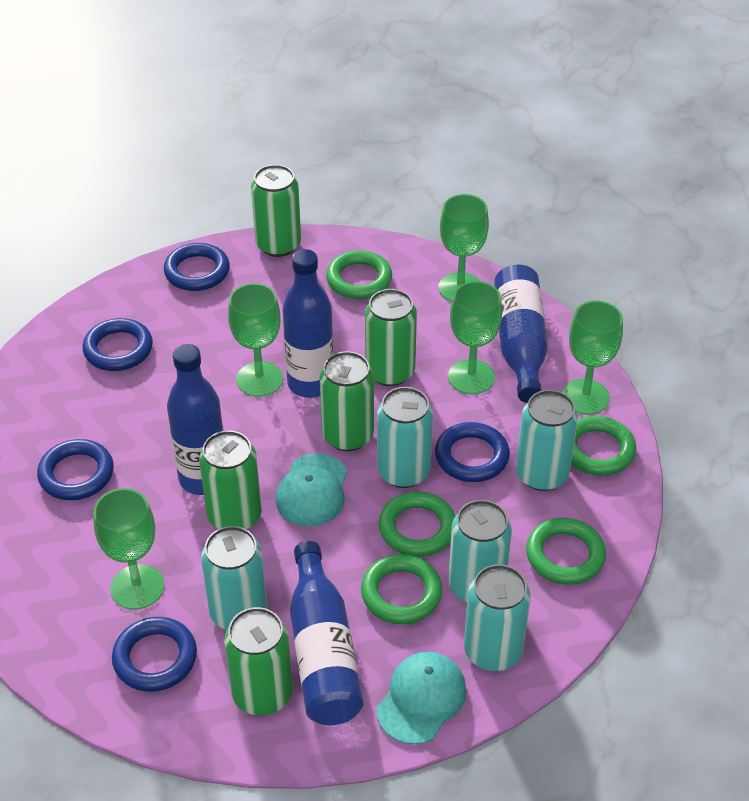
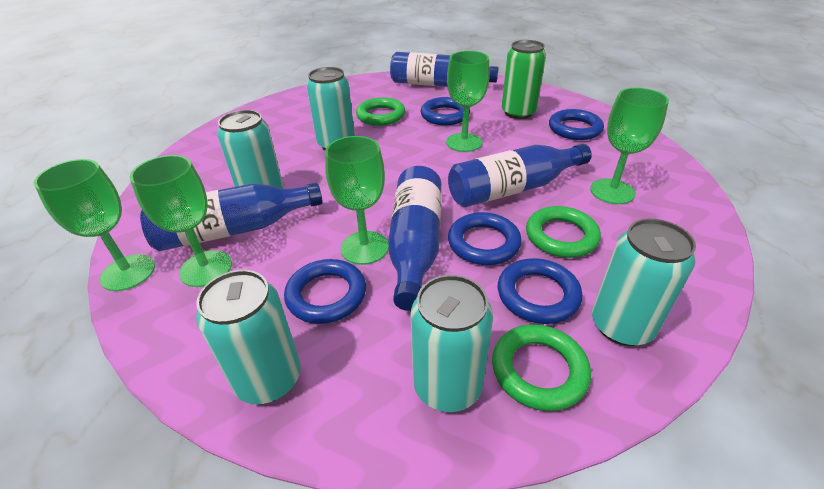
green can: [199,430,262,530] [224,607,292,716] [251,165,301,257] [320,351,374,451] [365,289,417,386] = 5 -> [502,40,546,119] = 1
green ring: [326,251,392,299] [361,554,442,624] [379,491,455,557] [526,518,606,585] [571,416,636,476] = 5 -> [356,97,405,126] [492,324,591,411] [526,206,601,258] = 3
turquoise cap: [276,453,347,527] [376,652,467,745] = 2 -> none = 0

